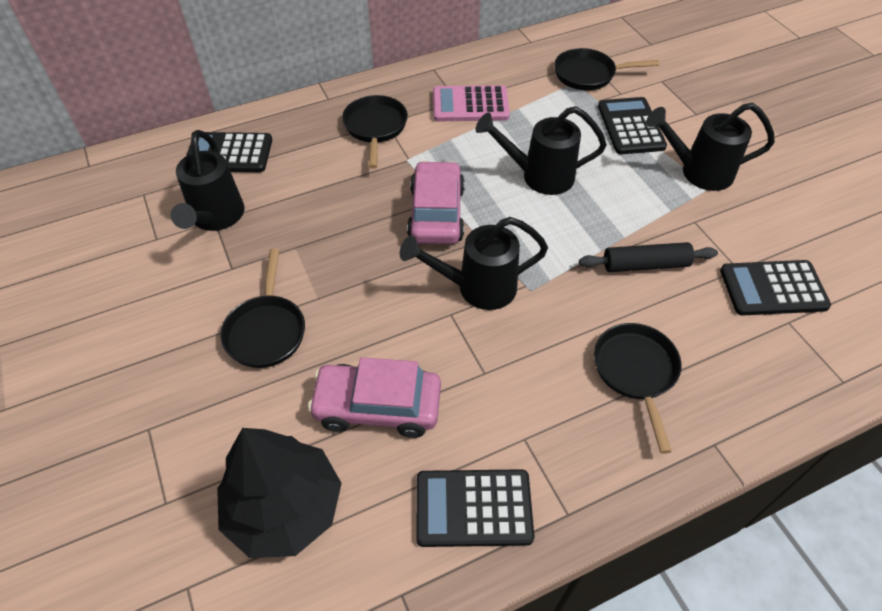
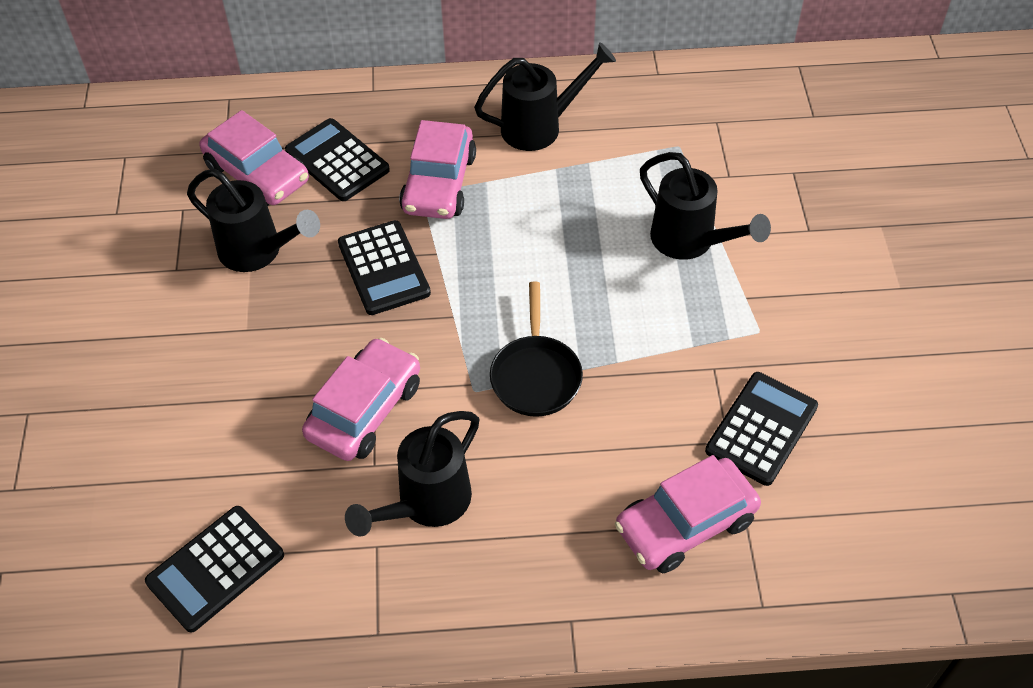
black pan: [220,249,305,368] [342,95,408,169] [554,48,659,91] [594,323,681,454] = 4 -> [490,281,583,417] = 1
black rolling pin: [579,242,718,272] = 1 -> none = 0
black tree: [217,428,342,558] = 1 -> none = 0
pink calculator: [433,85,510,122] = 1 -> none = 0
pink car: [308,357,441,438] [407,161,465,244] = 2 -> [200,110,309,206] [302,338,420,461] [399,120,476,219] [615,455,761,573] = 4

